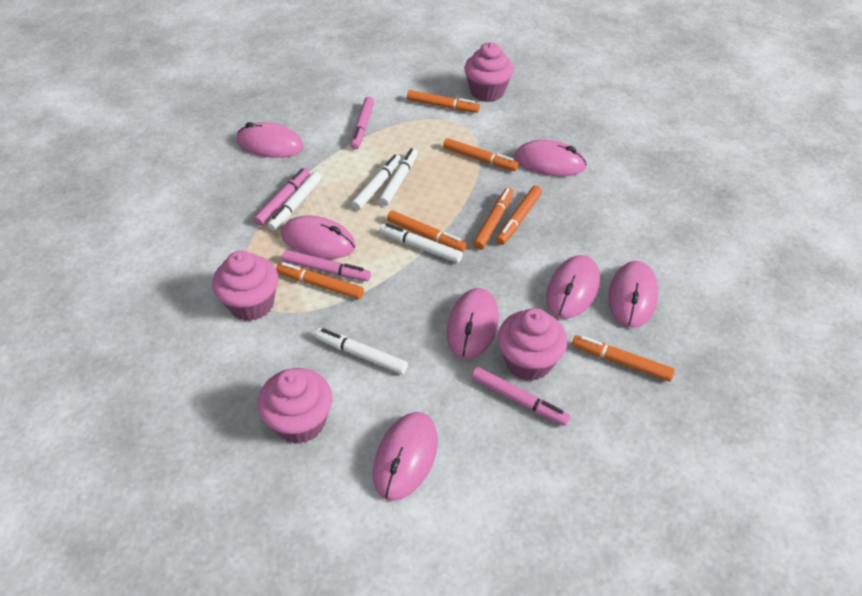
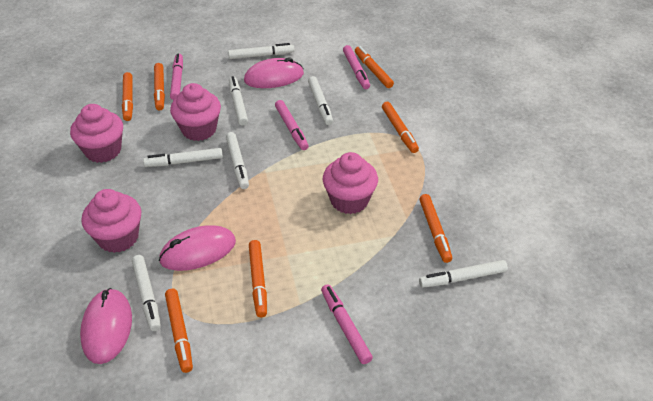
pink mouse: [237,122,304,158] [281,215,356,259] [373,412,438,501] [447,288,499,359] [514,140,587,176] [546,255,600,319] [608,261,658,328] = 7 -> [80,288,132,364] [159,225,236,271] [244,57,304,88] = 3
white marker: [268,172,322,231] [315,328,408,374] [351,154,402,210] [379,148,418,206] [380,223,463,263] = 5 -> [132,255,161,331] [143,148,223,167] [226,132,249,189] [228,43,295,59] [229,76,248,125] [308,76,333,125] [419,260,508,288] = 7

